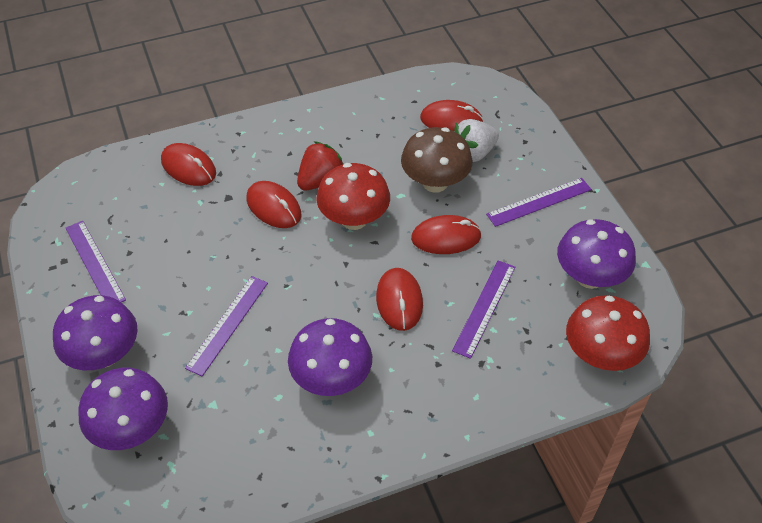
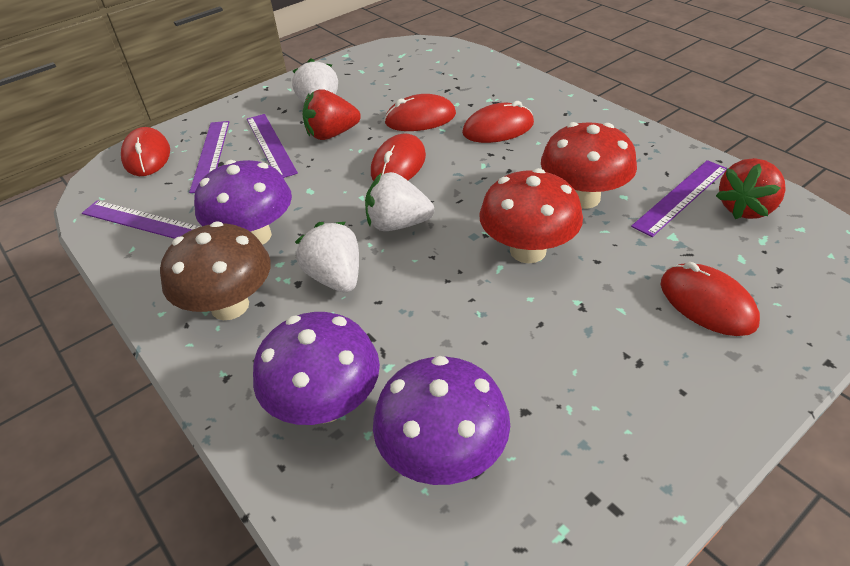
purple mushroom: [53,295,138,370] [78,368,168,450] [288,318,372,396] [557,219,636,289] = 4 -> [194,160,292,245] [253,312,380,425] [373,356,510,485] = 3
red strawberry: [297,141,343,190] = 1 -> [302,89,361,140] [716,158,786,219] = 2
white strawberry: [454,119,499,162] = 1 -> [292,58,338,103] [295,222,359,293] [365,172,434,231] = 3

